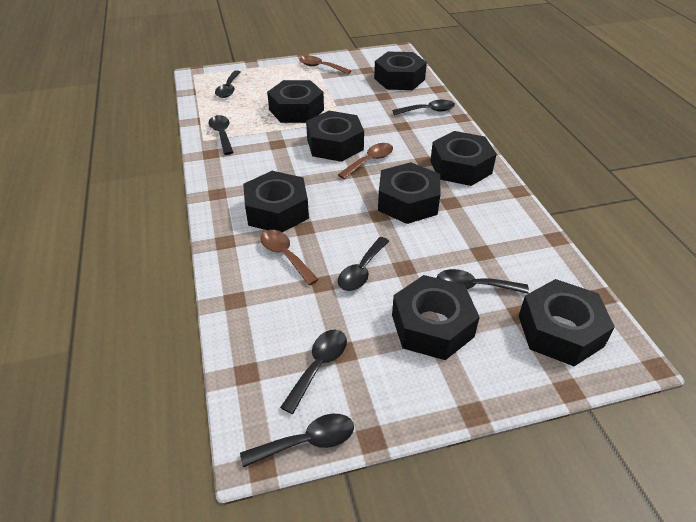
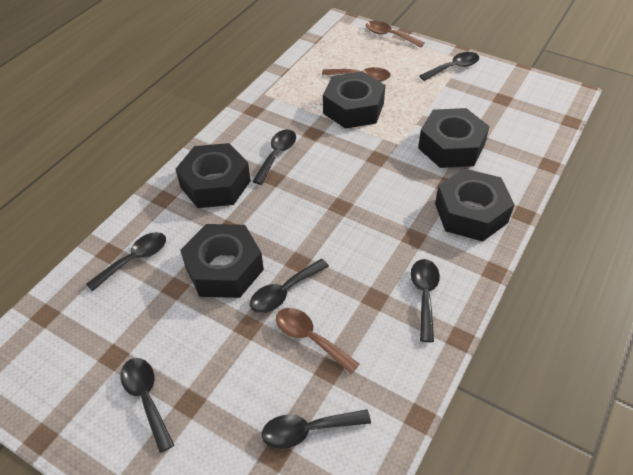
black nut: [243,171,309,232] [267,80,324,123] [306,111,364,162] [374,52,427,90] [378,162,440,224] [392,275,480,360] [430,131,497,186] [519,279,615,366] = 8 -> [176,143,251,208] [180,224,264,298] [323,71,385,129] [418,108,490,168] [435,168,514,241] = 5

